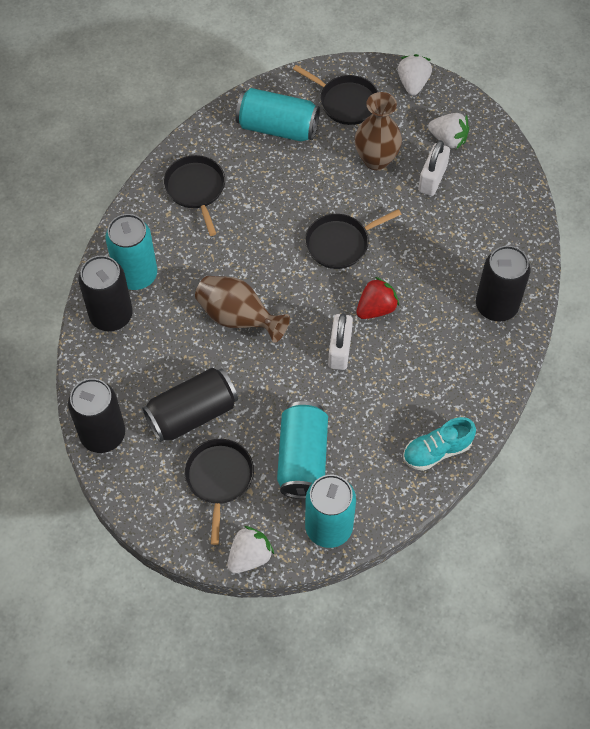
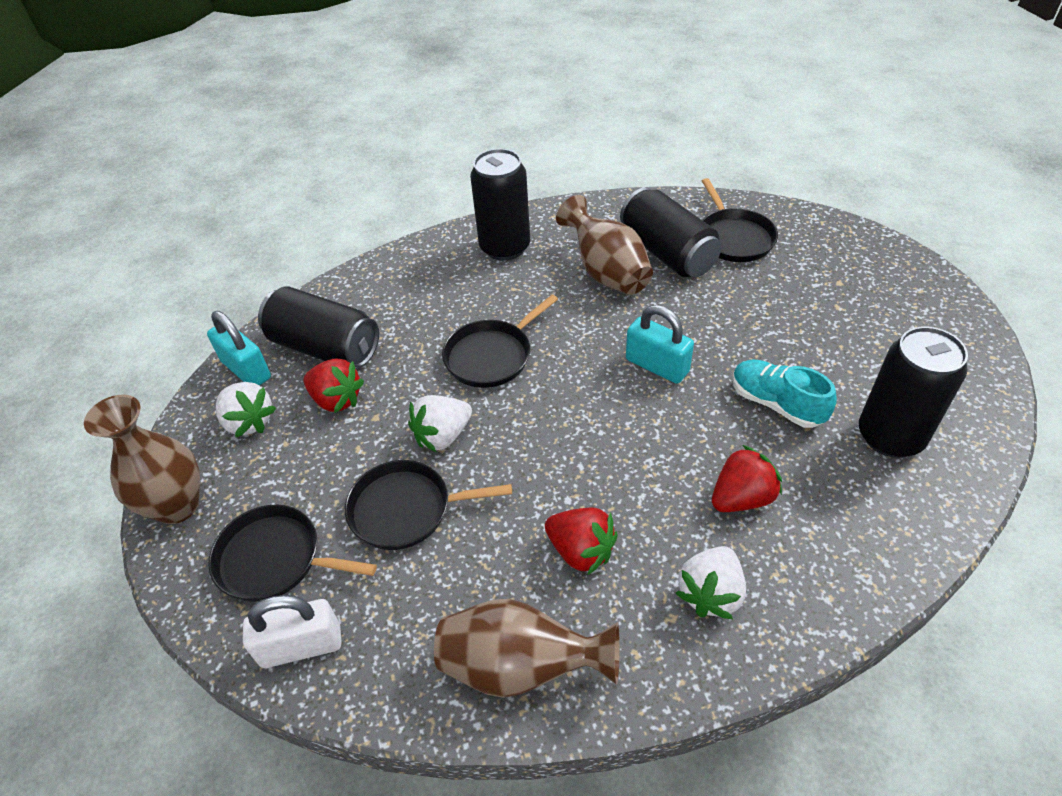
brown vase: [195,276,290,343] [355,92,402,170] = 2 -> [84,395,200,524] [434,599,620,698] [556,195,653,295] = 3
red strawberry: [356,277,399,319] = 1 -> [303,358,364,413] [545,507,618,576] [712,445,782,512] = 3
turquoise can: [105,214,157,290] [236,88,320,142] [277,401,328,499] [305,475,356,548] = 4 -> none = 0
turquoise padlock: none = 0 -> [207,311,271,386] [626,305,694,384] = 2
white padlock: [328,313,353,370] [418,140,450,196] = 2 -> [243,595,342,668] = 1

